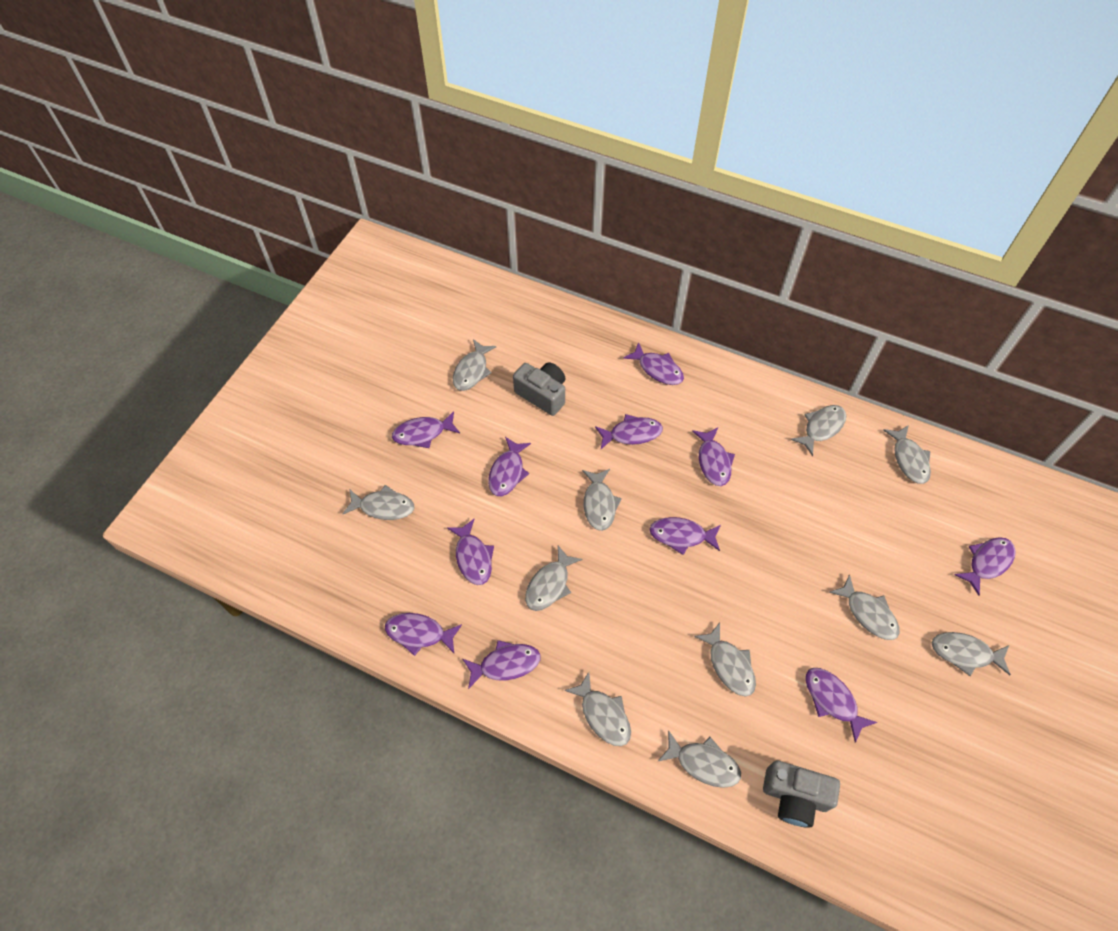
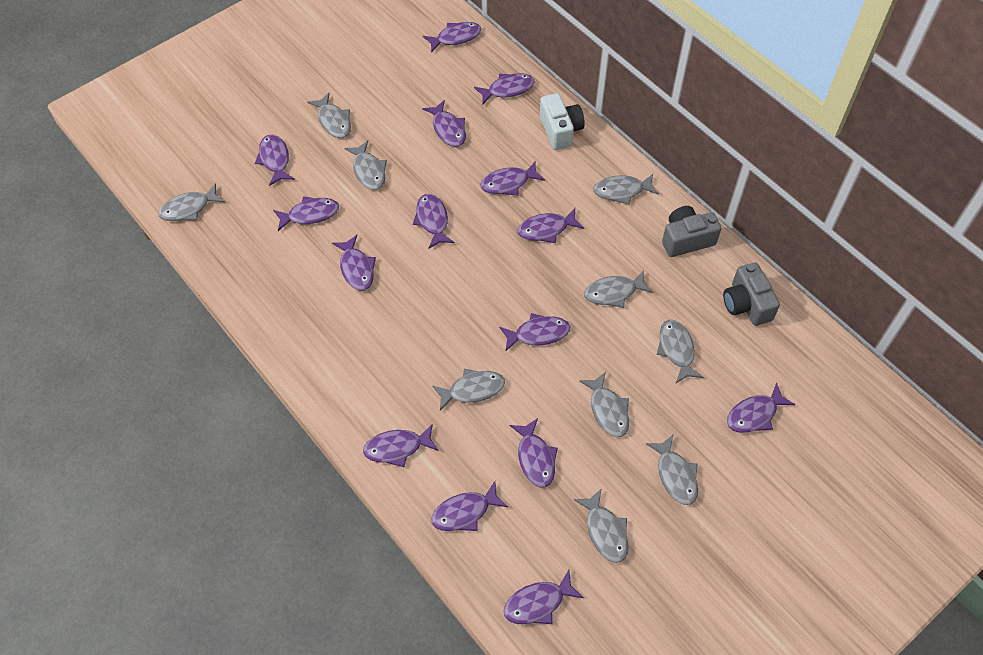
grey fish: [343,485,414,520] [453,339,496,391] [525,546,582,611] [564,672,631,746] [582,469,622,531] [657,730,741,788] [694,623,756,696] [791,405,846,456] [829,574,900,640] [883,425,931,484] [932,632,1011,676] = 11 -> [158,183,225,221] [307,93,351,138] [344,140,387,190] [432,369,505,411] [574,488,629,563] [579,372,629,437] [584,270,653,308] [593,174,659,205] [646,435,698,505] [657,320,704,383] = 10
purple fish: [385,613,462,656] [392,411,460,448] [447,519,494,585] [463,640,541,689] [488,437,531,496] [595,414,663,449] [623,342,684,385] [649,517,721,555] [692,428,735,486] [805,668,878,743] [955,537,1016,596] = 11 -> [255,134,295,186] [273,196,339,231] [332,235,376,291] [363,424,439,467] [413,194,454,249] [422,100,466,147] [423,22,481,53] [431,481,508,531] [474,73,535,105] [480,162,545,196] [499,313,570,352] [504,570,583,624] [510,418,558,487] [517,208,584,243] [727,383,795,433] = 15
white camera: none = 0 -> [540,93,585,150] = 1

